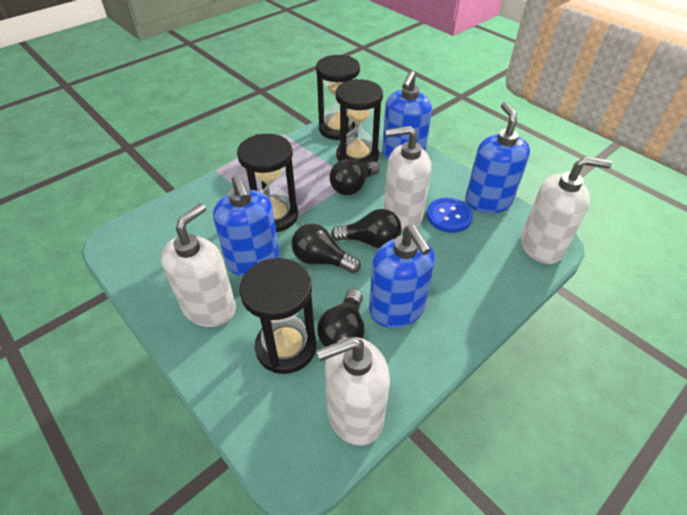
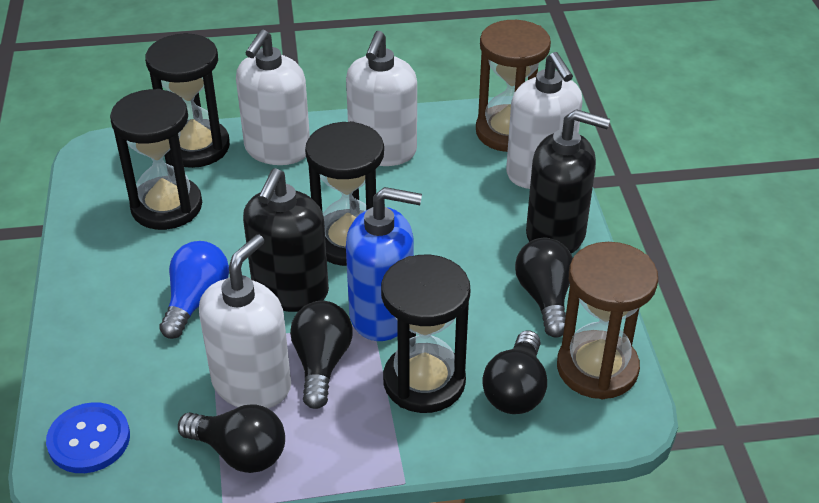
black soap dispenser: none = 0 -> [243,168,329,312] [526,109,610,254] = 2
blue light bulb: none = 0 -> [159,241,229,339] = 1
blue soap dispenser: [213,174,279,276] [369,225,435,328] [382,71,432,160] [465,102,530,213] = 4 -> [346,187,422,341] = 1
brown hourglass: none = 0 -> [476,20,551,152] [557,242,658,399] = 2

